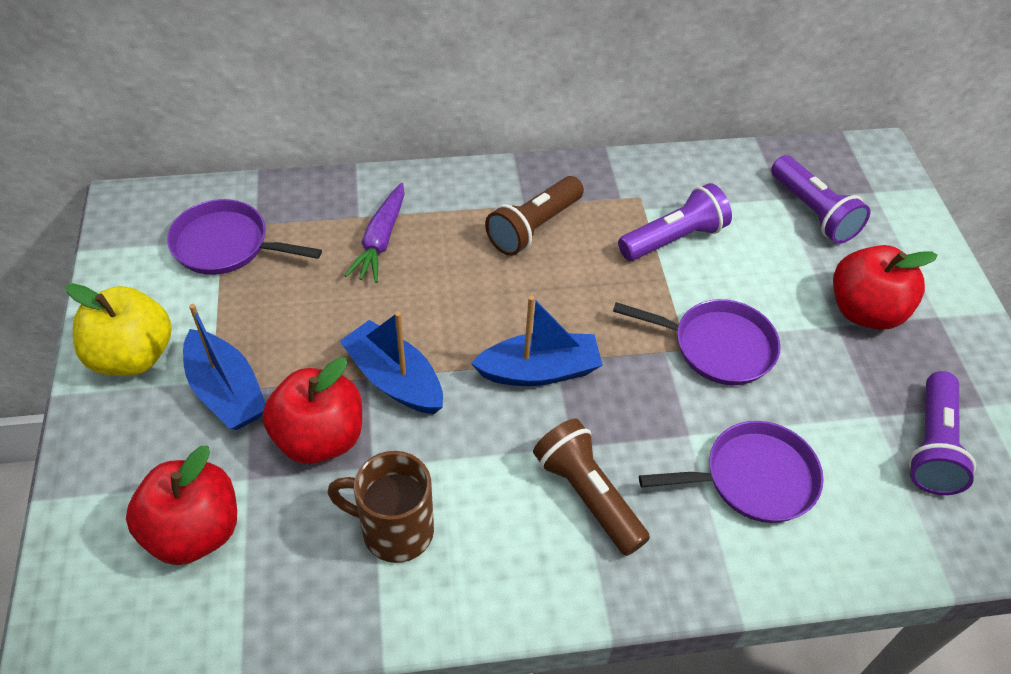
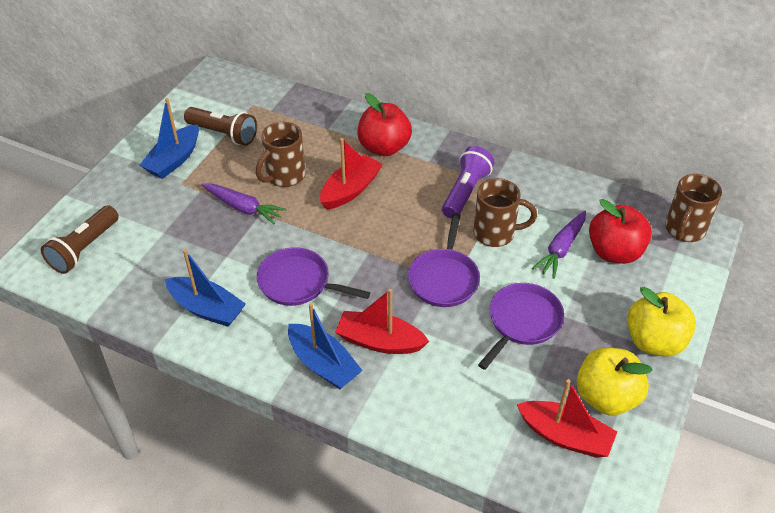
brown mug: [328,451,434,563] = 1 -> [256,122,305,187] [473,178,537,247] [665,174,722,242] = 3
purple carrot: [344,183,405,283] = 1 -> [201,183,286,224] [532,211,586,279] = 2
purple flashlight: [618,183,732,261] [771,155,870,244] [908,371,976,495] = 3 -> [442,146,495,219] = 1
red apple: [126,446,237,565] [263,357,362,464] [833,245,938,330] = 3 -> [357,93,412,156] [589,199,652,264] = 2
red boat: none = 0 -> [320,138,383,209] [335,289,429,354] [517,379,617,458] = 3
yellow apple: [66,283,172,376] = 1 -> [577,347,653,416] [627,287,696,357] = 2

